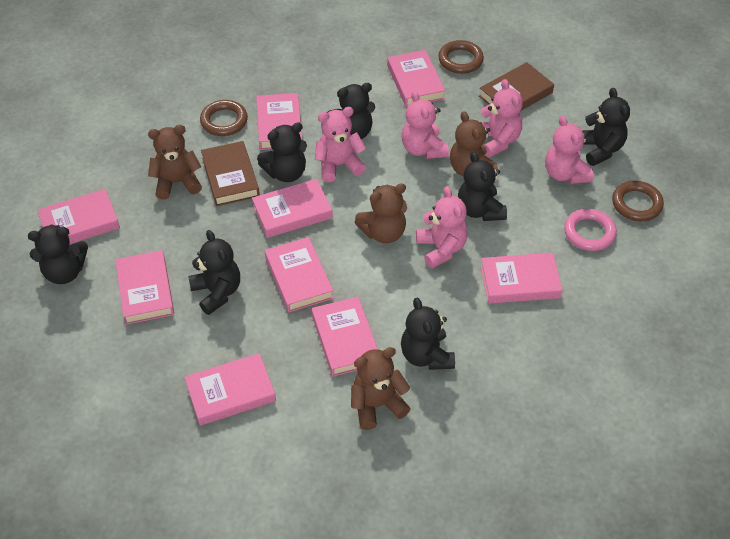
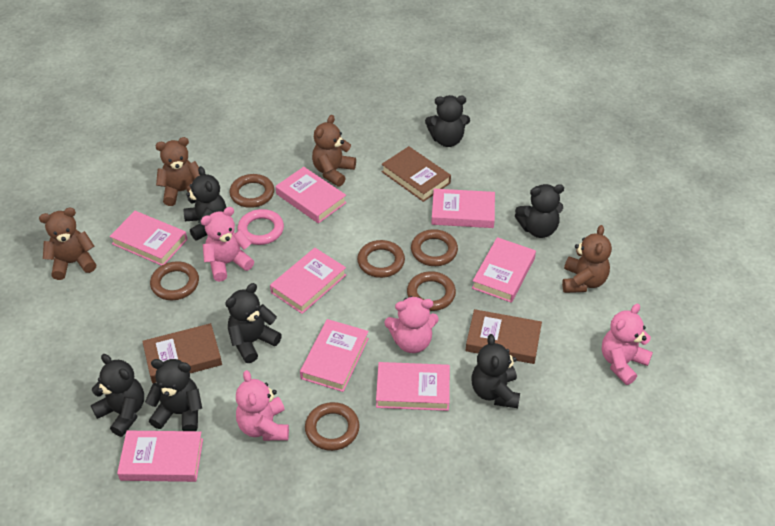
brown book: [201,141,260,206] [479,62,554,111] = 2 -> [142,323,222,383] [382,146,451,202] [466,309,542,364] = 3
brown ring: [200,100,248,136] [438,40,484,74] [612,181,664,221] = 3 -> [150,261,199,300] [229,174,274,208] [305,402,360,451] [357,240,405,278] [407,271,456,311] [411,229,458,266] = 6
pink book: [37,189,120,244] [115,250,174,325] [185,353,276,426] [252,179,333,238] [256,93,302,150] [265,237,334,312] [312,297,378,377] [387,50,445,107] [481,253,563,304] = 9 -> [110,211,188,266] [117,431,203,482] [270,248,346,314] [276,167,347,224] [300,319,369,392] [376,362,450,411] [431,189,495,228] [472,237,536,303] = 8
pink teddy bear: [315,107,366,182] [402,91,449,159] [416,186,468,269] [481,79,523,157] [545,116,594,184] = 5 -> [201,207,254,282] [236,370,289,441] [385,296,439,353] [602,304,653,385] = 4

